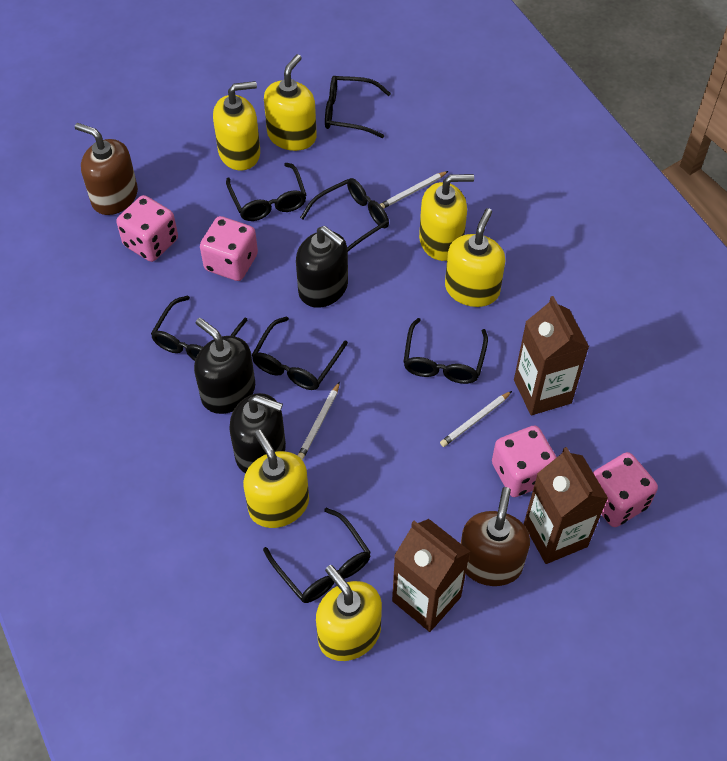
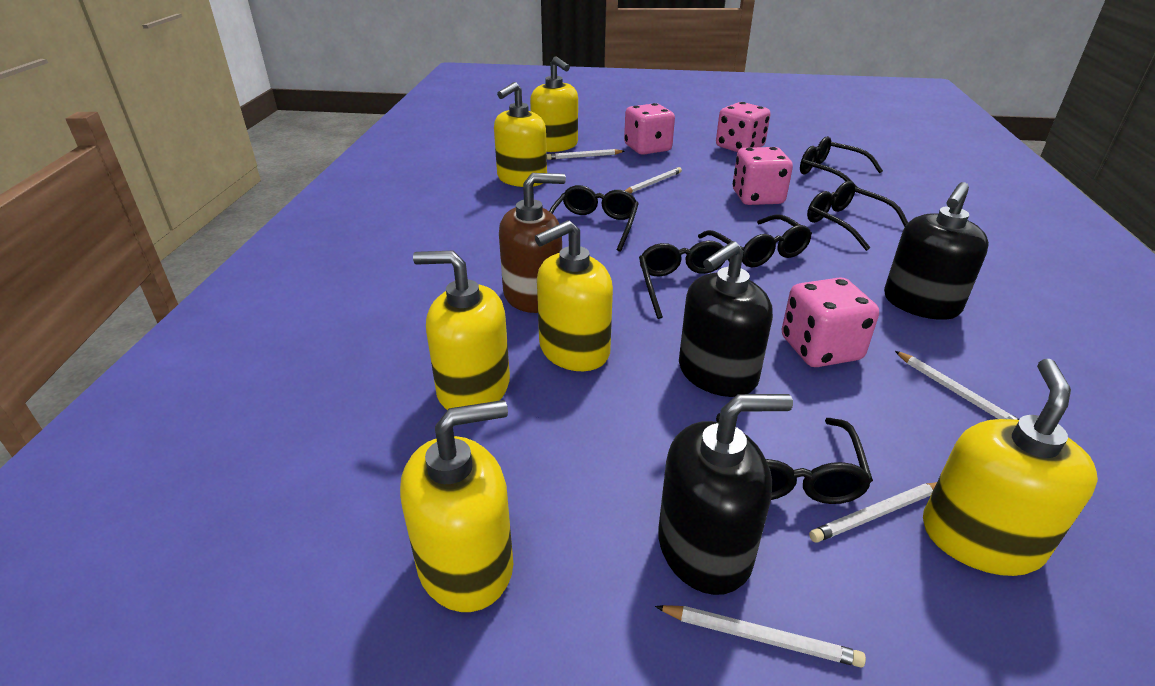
black glasses: [151,295,248,361] [226,163,306,221] [252,316,348,390] [263,508,371,603] [300,178,389,251] [325,76,391,138] [403,318,488,384] = 7 -> [549,185,639,252] [639,241,730,319] [698,215,812,267] [716,413,873,504] [800,136,883,193] [807,181,908,251] = 6
brown carton: [392,519,471,632] [514,296,589,415] [524,447,608,564] = 3 -> none = 0
brown soap dispenser: [75,123,138,215] [461,487,530,586] = 2 -> [499,173,566,313] = 1
white pencil: [298,382,340,460] [380,171,448,209] [440,391,512,447] = 3 -> [547,149,624,160] [625,167,682,193] [655,605,866,668] [809,482,937,543] [895,351,1019,420] = 5

